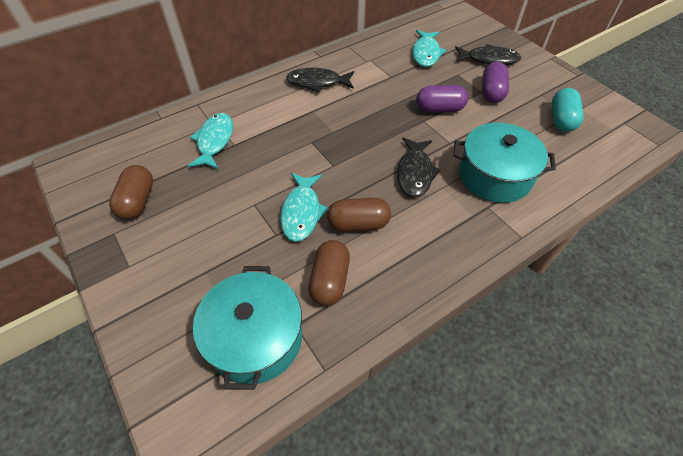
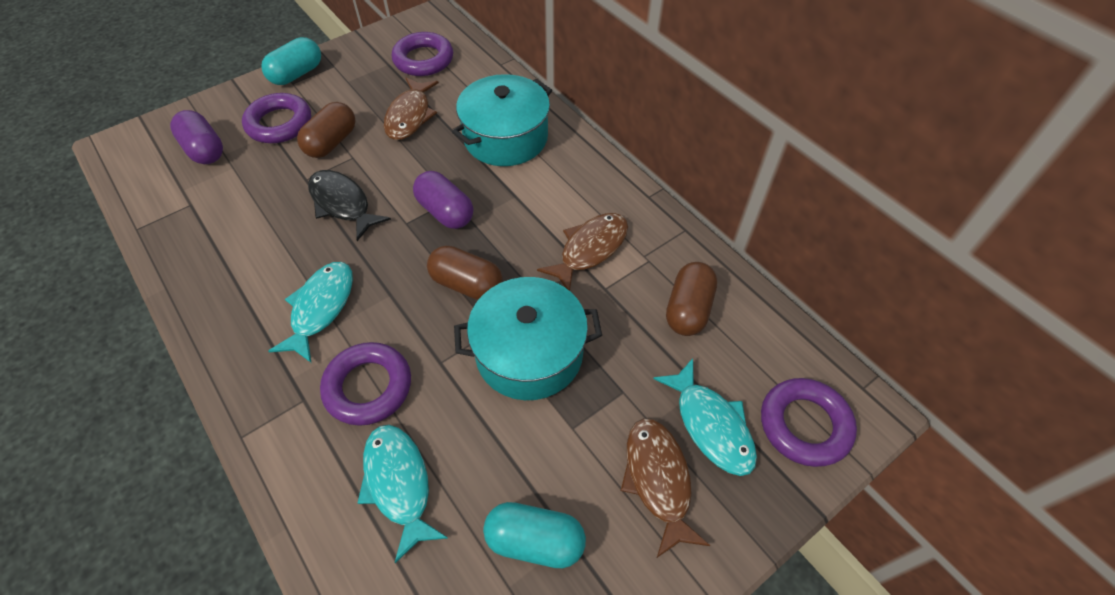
black fish: [286,68,354,93] [397,137,441,198] [455,44,521,65] = 3 -> [308,170,391,241] = 1
brown fish: none = 0 -> [384,78,439,140] [537,213,628,291] [621,418,710,558] = 3
purple ring: none = 0 -> [242,93,311,143] [320,342,411,426] [392,32,453,76] [761,378,857,467] = 4
turquoise capsule: [552,88,584,132] = 1 -> [261,37,321,85] [483,502,586,569] = 2

